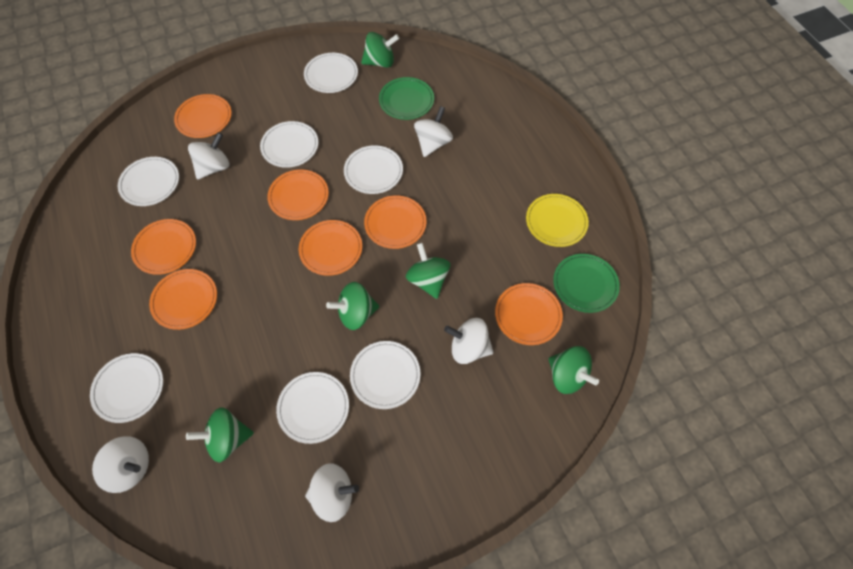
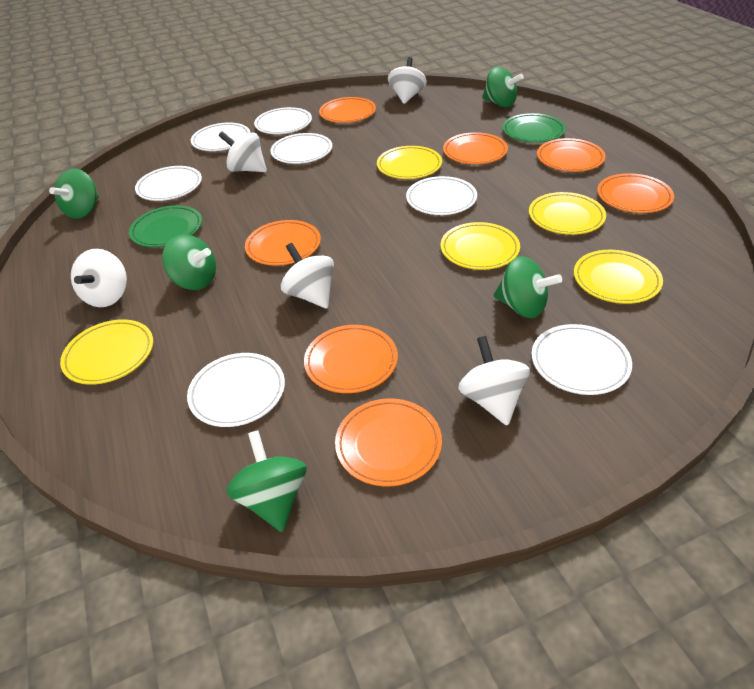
yellow plate: [526,194,589,247] = 1 -> [60,319,153,385] [377,146,442,179] [440,222,520,270] [529,192,606,235] [574,250,663,304] = 5

